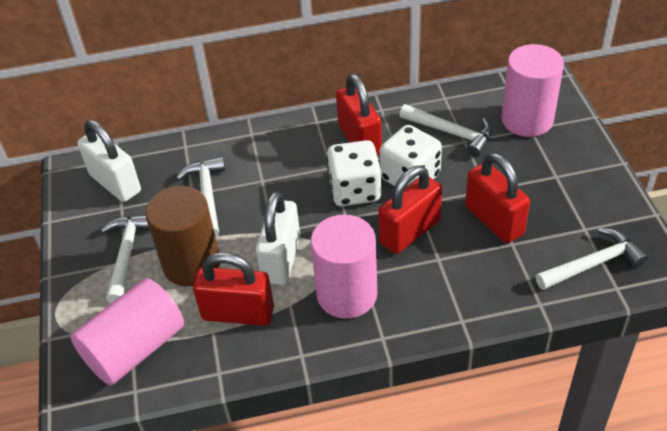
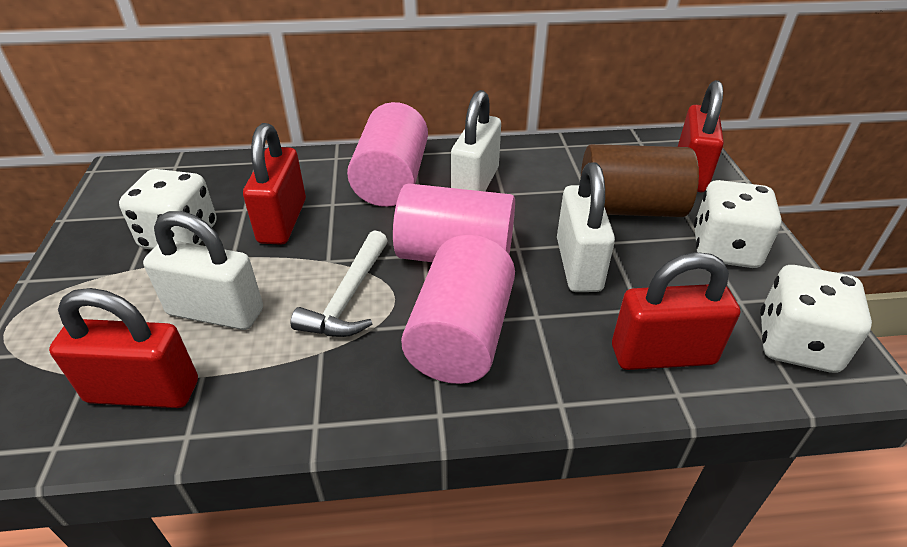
white dice: [326,140,381,206] [380,125,442,187] = 2 -> [119,169,216,250] [694,180,782,268] [760,265,872,373] = 3
white hammer: [100,215,149,303] [176,156,225,237] [400,104,492,157] [536,228,648,290] = 4 -> [290,230,388,337] = 1
white padlock: [77,119,141,202] [256,191,300,285] = 2 -> [143,211,263,330] [451,90,501,191] [557,162,615,292] = 3

